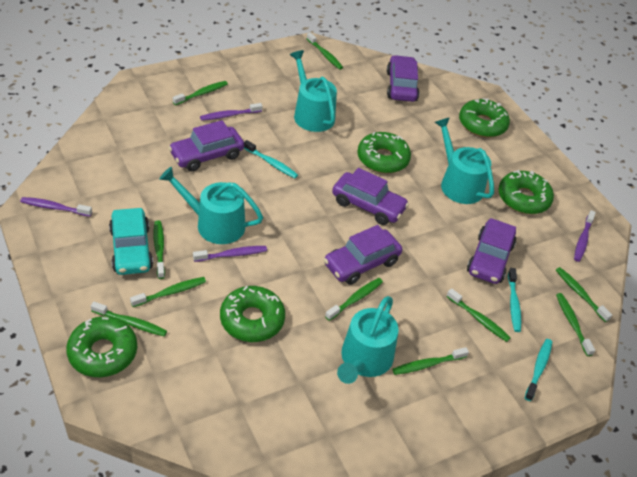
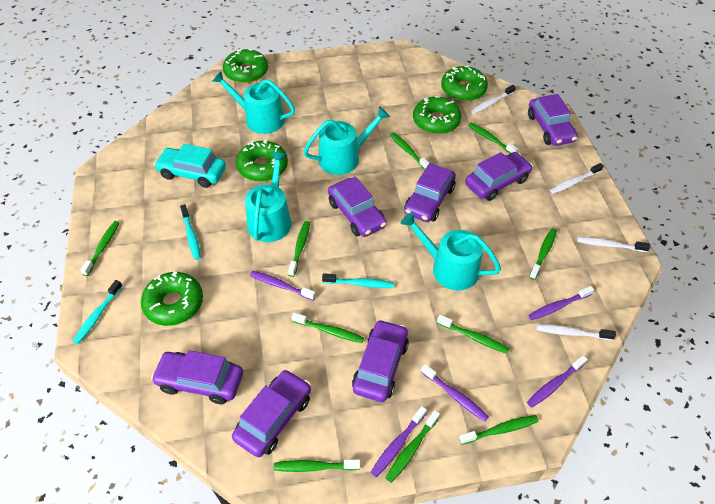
purple car: [168,120,244,171] [324,225,402,285] [332,168,409,225] [387,55,420,102] [467,218,516,284] = 5 -> [151,350,243,404] [232,369,311,457] [328,176,387,237] [352,319,409,402] [404,163,456,222] [465,152,533,201] [528,94,578,146] = 7
purple toothbrush: [20,197,92,217] [193,246,267,262] [200,103,262,121] [574,210,596,262] = 4 -> [250,271,316,300] [370,406,427,477] [421,364,489,422] [527,355,588,408] [528,286,594,320] = 5
white toothbrush: none = 0 -> [471,85,516,114] [536,324,616,340] [550,163,603,194] [577,237,650,252] = 4

